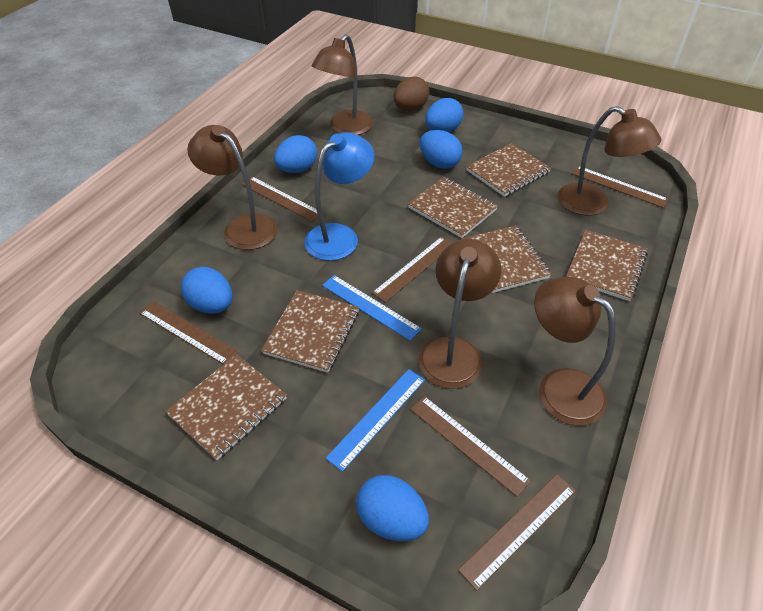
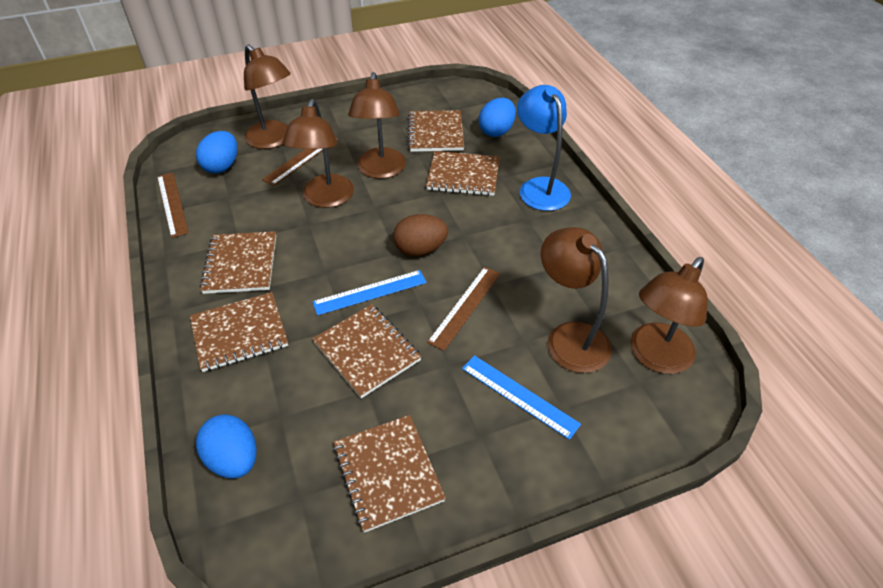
blue egg: [181,267,232,314] [274,135,317,173] [356,475,429,541] [420,130,463,169] [425,98,464,132] = 5 -> [196,131,237,174] [196,414,257,479] [479,98,516,137] = 3
brown ruler: [140,301,239,365] [241,177,323,222] [372,236,452,303] [410,396,531,497] [458,474,576,591] [572,166,668,208] = 6 -> [157,173,189,238] [262,137,338,186] [427,267,500,351] = 3

